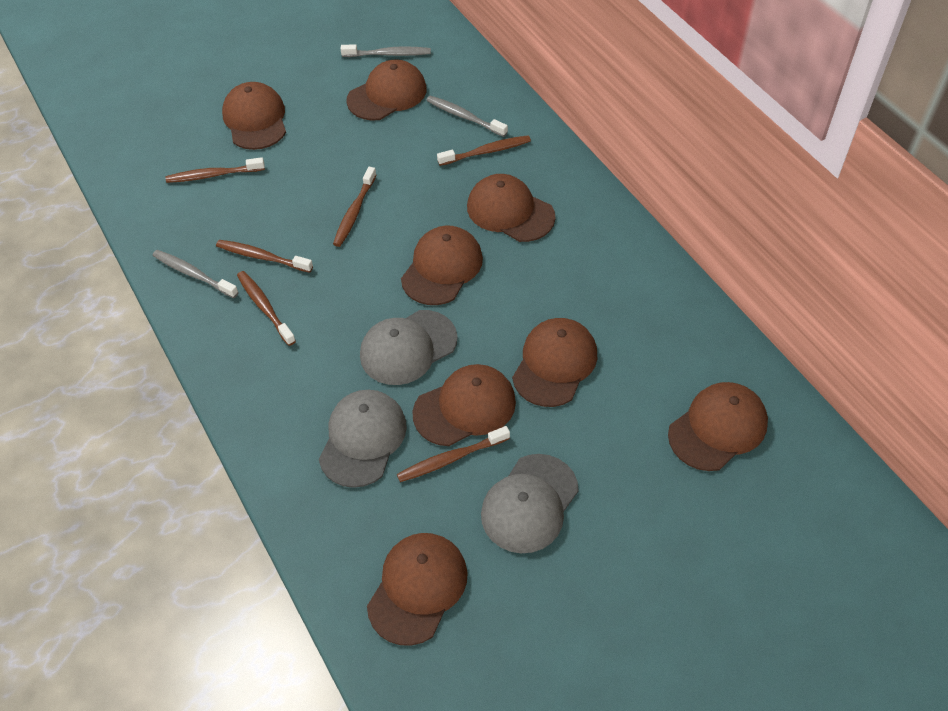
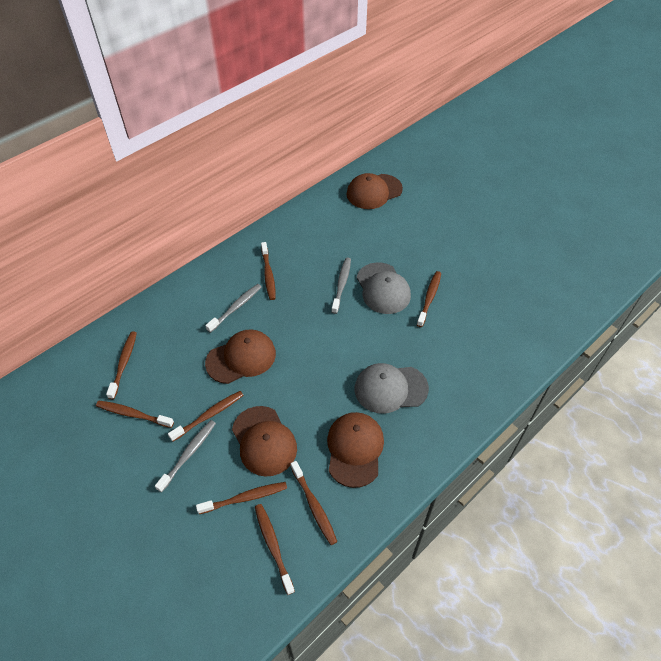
brown cap: [222,82,286,150] [346,59,426,121] [367,533,468,646] [401,226,483,305] [412,364,516,446] [467,174,555,242] [512,318,597,407] [668,382,768,471] = 8 -> [205,329,276,384] [232,406,297,477] [327,412,384,488] [347,173,403,209] = 4
brown toothbrush: [166,157,265,183] [216,240,313,273] [237,271,296,346] [333,167,376,247] [397,426,510,482] [437,135,531,166] = 6 -> [96,401,174,428] [106,331,137,399] [168,391,244,441] [196,482,287,514] [255,504,295,595] [261,242,276,300] [291,461,337,545] [417,271,441,327] = 8
grey cap: [319,390,407,488] [360,310,458,385] [481,454,579,553] = 3 -> [355,363,429,414] [357,262,411,314] = 2

